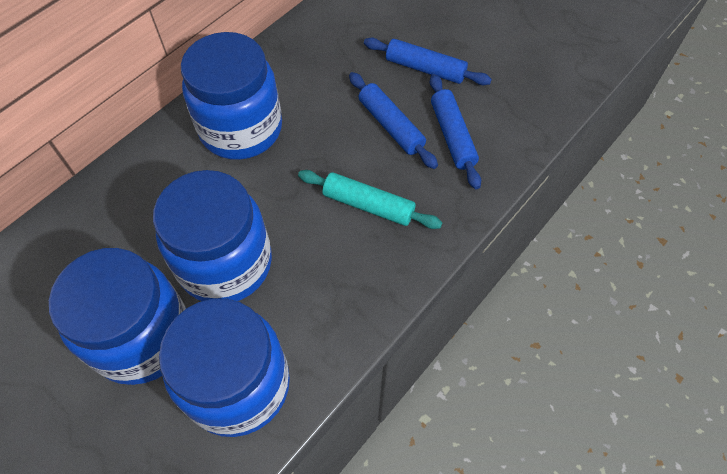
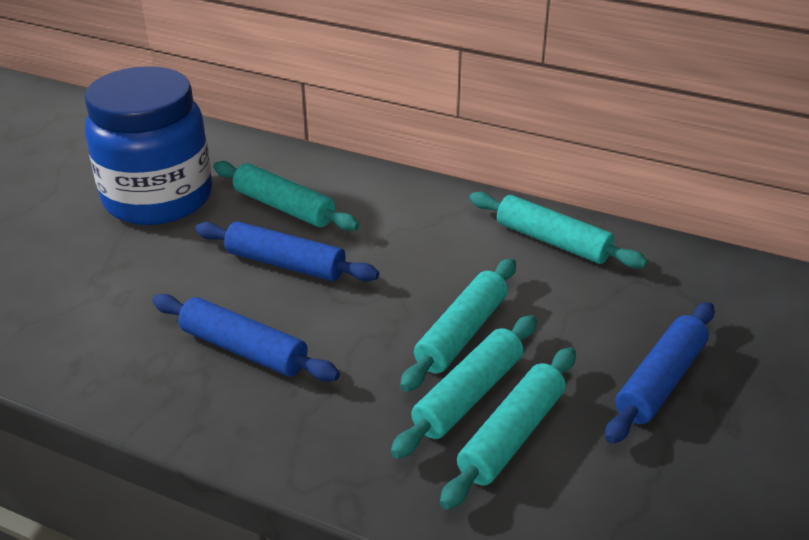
blue jar: [49,248,186,385] [153,170,272,301] [159,299,290,437] [181,32,282,160] = 4 -> [84,66,212,225] = 1
turquoise rolling pin: [298,170,442,229] = 1 -> [213,161,359,231] [391,315,537,459] [400,258,516,392] [440,347,576,510] [469,192,648,269] = 5

